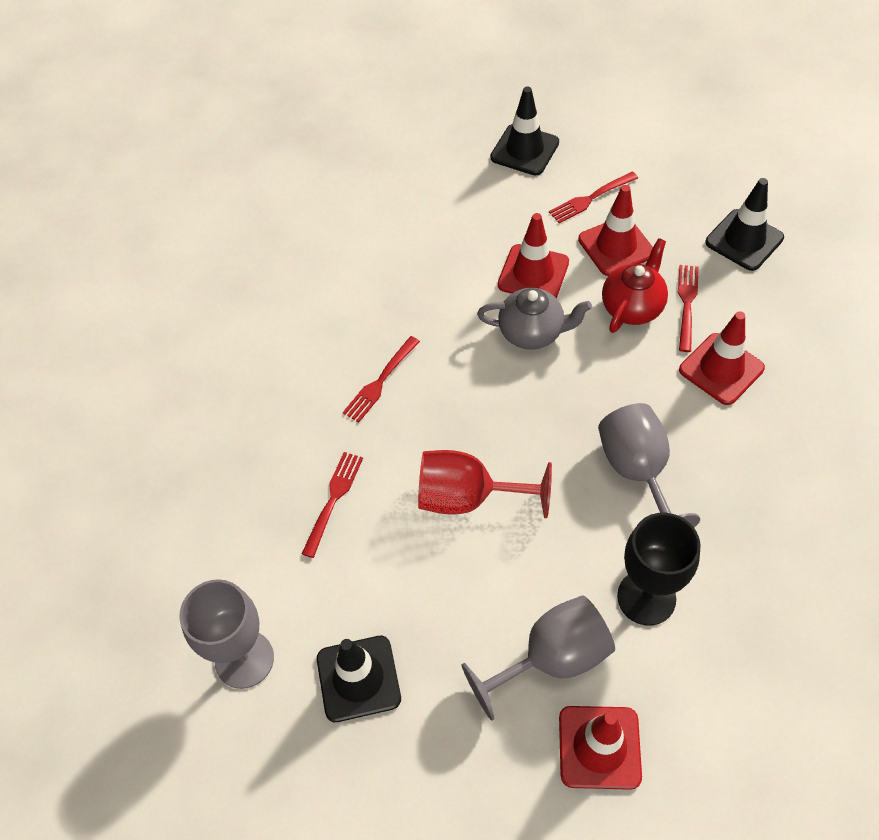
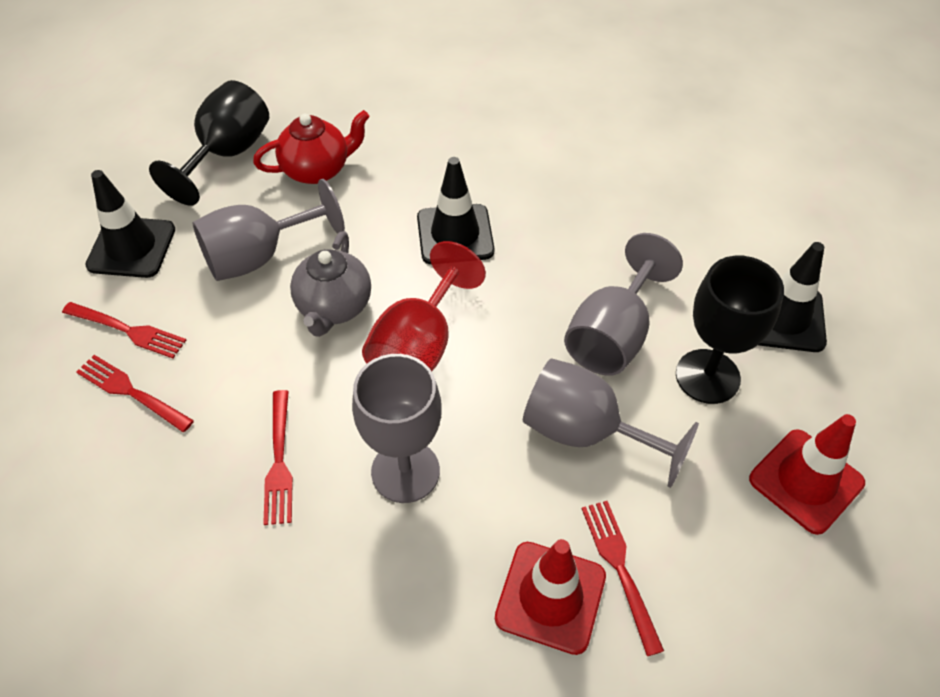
black goblet: [617,513,701,626] = 1 -> [149,80,269,205] [676,256,784,404] = 2
grey goblet: [179,579,274,689] [462,595,615,721] [598,403,700,527] = 3 -> [192,179,345,281] [352,354,442,503] [523,358,699,488] [564,233,683,376] = 4
red traffic cone: [498,213,569,298] [559,706,642,790] [578,185,653,276] [679,311,765,405] = 4 -> [495,539,606,655] [749,414,865,535] = 2

